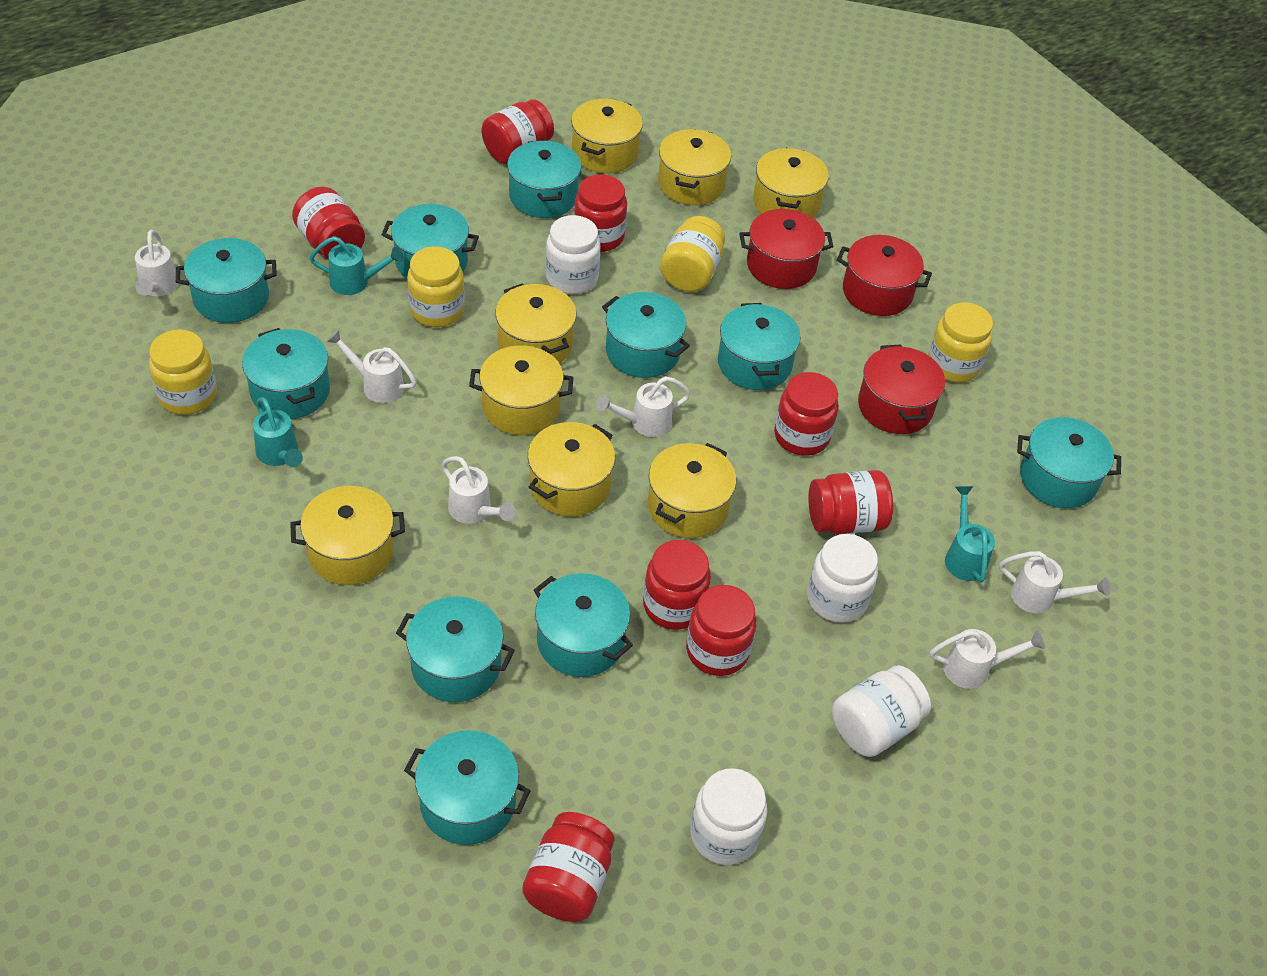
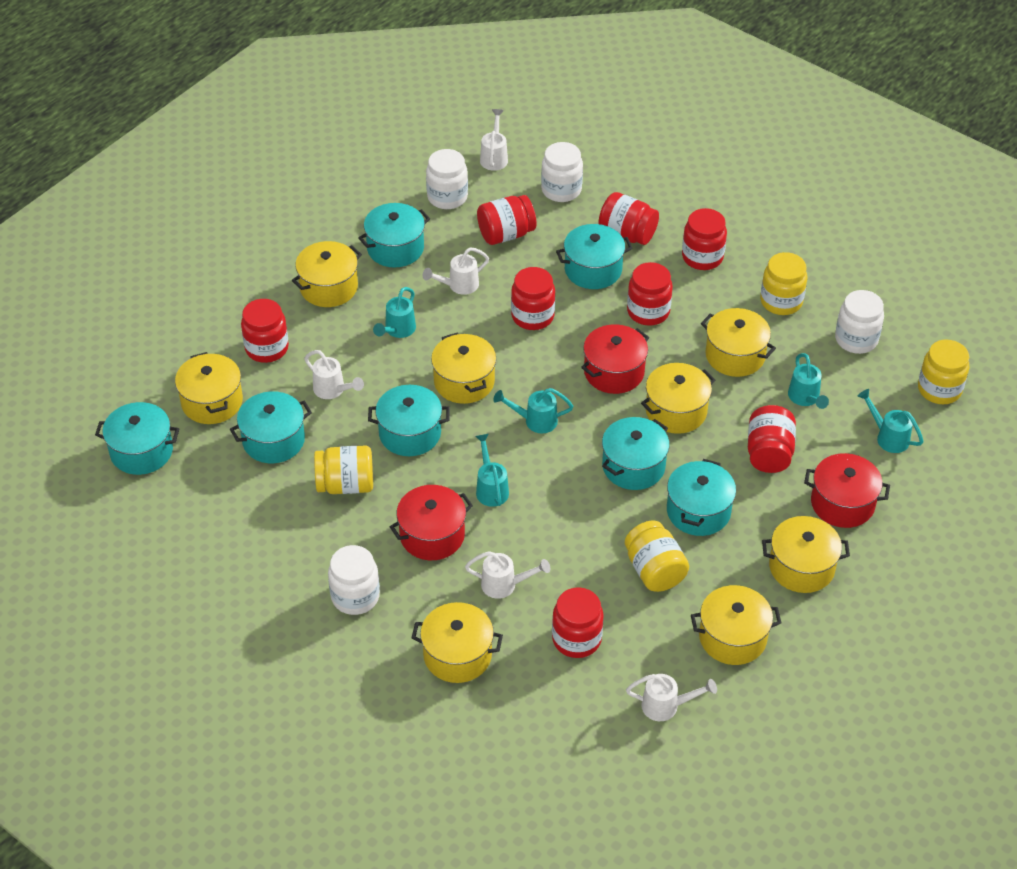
turquoise pot: [176,238,277,323] [242,328,330,419] [381,204,479,279] [396,596,515,702] [404,730,530,845] [507,140,581,218] [534,573,633,677] [602,292,690,378] [718,303,801,390] [1017,417,1121,508] = 10 -> [95,402,179,475] [230,391,312,463] [358,203,430,268] [368,385,450,456] [556,224,633,289] [602,417,669,490] [667,459,736,536] = 7
turquoise watering can: [253,397,303,467] [309,236,404,295] [945,486,995,582] = 3 -> [373,287,416,338] [476,434,509,507] [493,388,573,433] [788,353,829,409] [858,389,924,453] = 5
white watering can: [135,230,179,296] [326,330,417,403] [442,456,516,524] [596,376,691,437] [930,629,1045,689] [999,551,1110,613] = 6 -> [304,350,364,399] [423,247,489,295] [465,551,550,599] [480,109,508,171] [626,674,717,721] = 5

